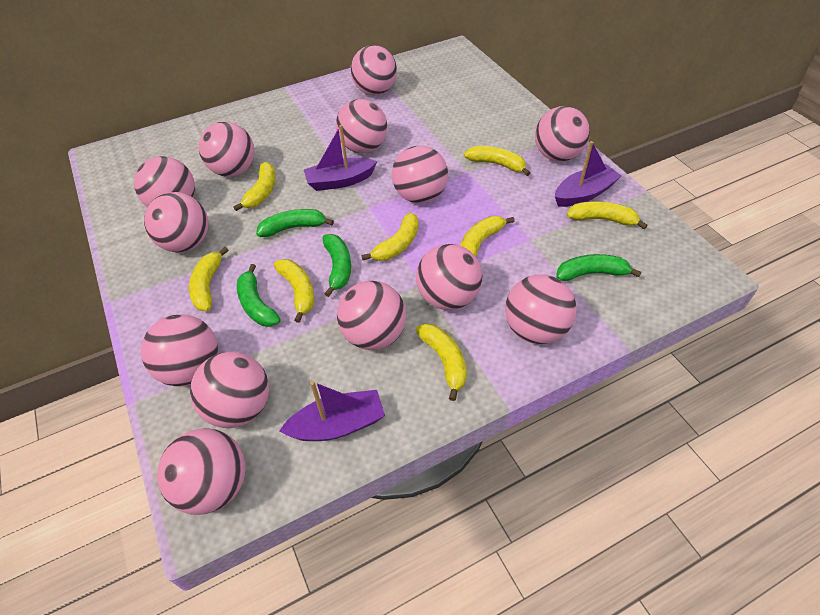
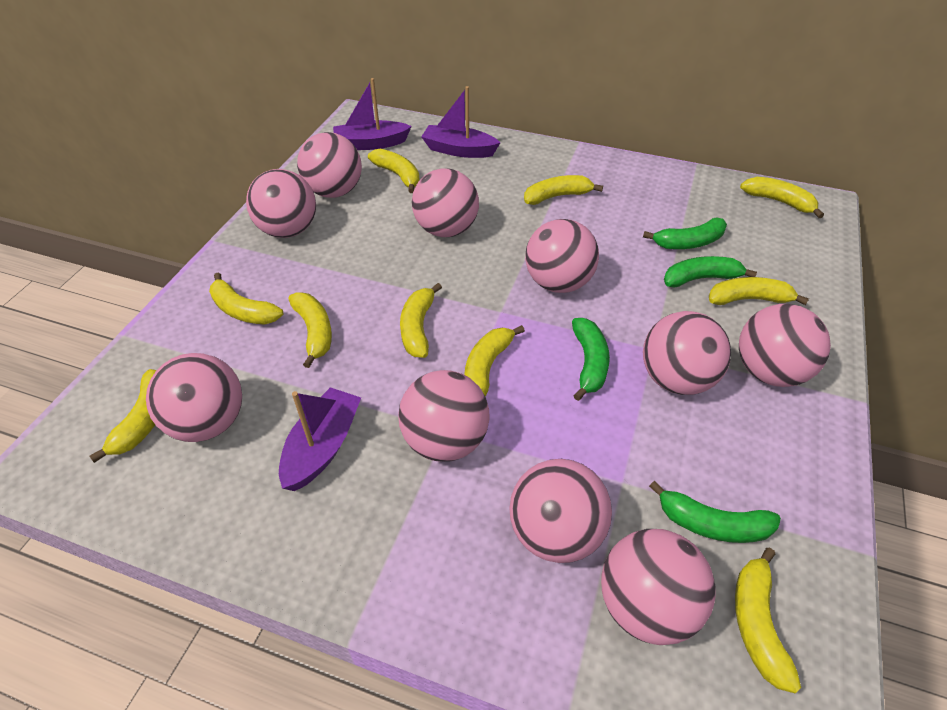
pink ball: [134,156,195,207] [141,314,218,386] [144,192,208,252] [157,428,246,515] [190,352,269,428] [199,122,255,177] [335,99,387,153] [337,281,406,350] [351,45,397,95] [392,146,448,203] [416,244,482,310] [505,274,577,344] [535,106,590,162] = 13 -> [146,353,242,442] [246,169,316,238] [297,132,362,198] [398,370,490,462] [412,168,479,237] [509,459,612,563] [525,219,599,293] [601,529,715,645] [643,311,731,395] [739,304,831,387] = 10
yellow banana: [189,247,228,311] [233,162,276,211] [274,259,314,323] [362,213,419,261] [415,324,467,401] [460,216,515,257] [464,146,530,176] [567,201,648,229] = 8 -> [89,369,156,463] [209,272,283,325] [288,292,332,368] [368,149,420,193] [400,283,442,358] [464,325,525,397] [524,175,603,205] [709,277,809,305] [735,548,801,693] [740,177,824,218] = 10

